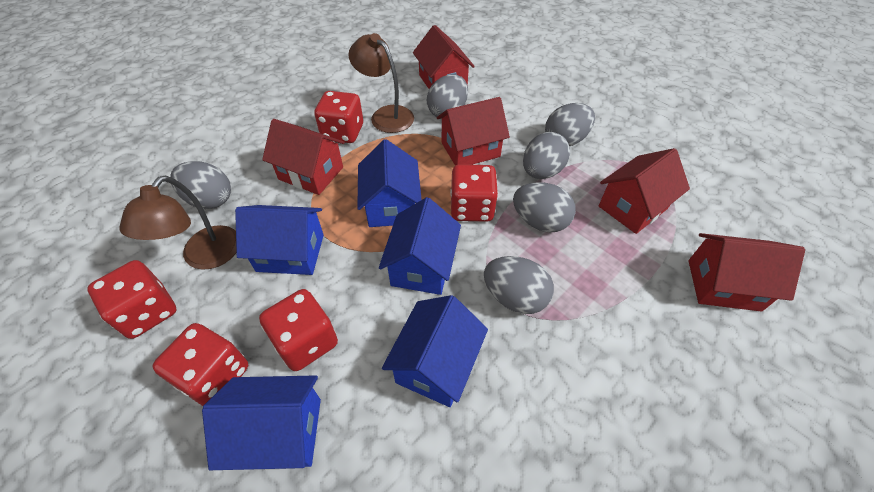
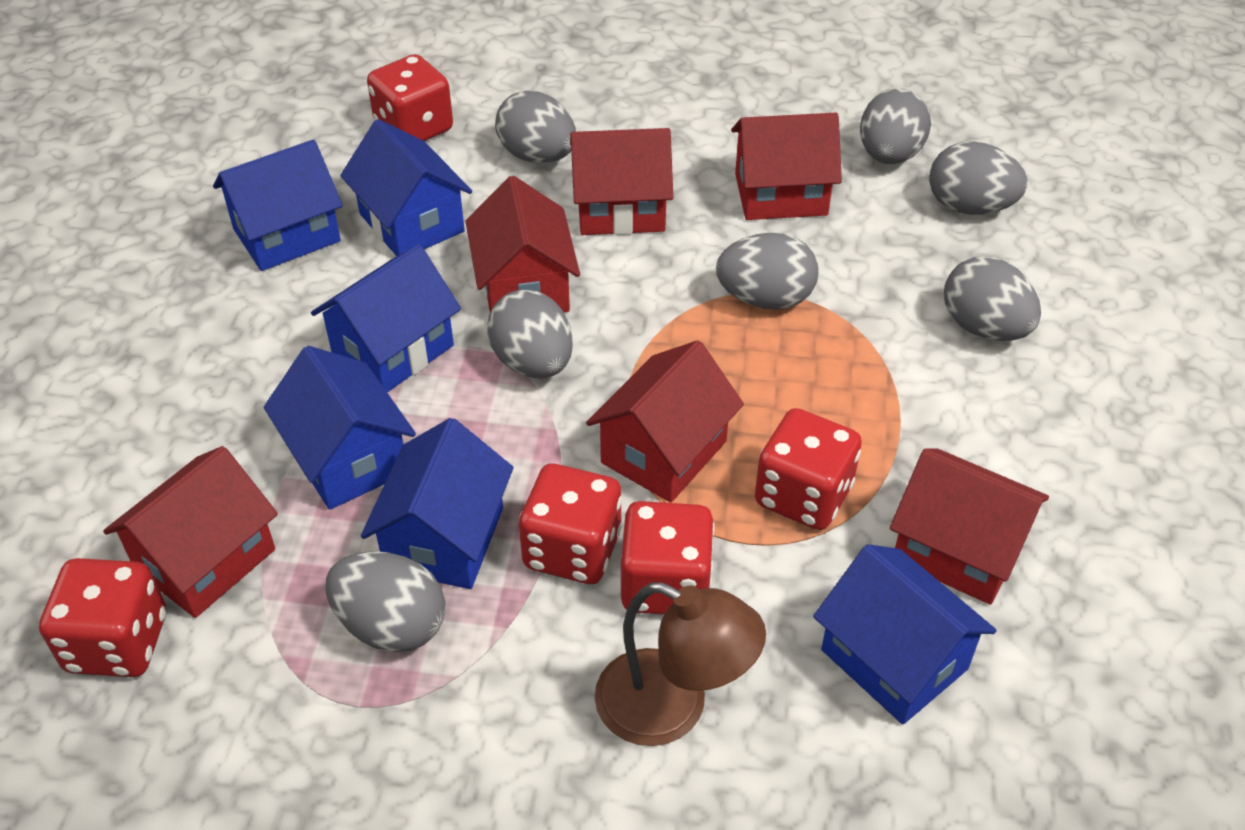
blue house: [202,375,321,470] [235,205,324,275] [357,139,422,227] [379,197,461,295] [382,295,488,407] = 5 -> [213,140,343,271] [264,346,416,510] [311,244,461,393] [340,119,472,256] [361,418,513,589] [813,544,997,724] = 6
brown lamp: [119,176,237,270] [348,33,414,133] = 2 -> [595,582,766,746] = 1
grey egg: [170,161,231,209] [427,74,468,117] [484,256,554,314] [513,182,576,233] [523,132,570,179] [545,103,595,146] = 6 -> [325,551,445,652] [487,290,573,378] [495,90,576,163] [716,233,818,310] [860,88,931,164] [929,141,1027,215] [944,256,1041,341] = 7
red house: [262,119,345,195] [413,25,475,89] [437,97,510,165] [599,148,690,234] [689,233,805,312] = 5 -> [103,446,278,618] [465,176,580,312] [570,128,673,235] [586,340,744,503] [731,113,842,220] [890,448,1049,605] = 6

